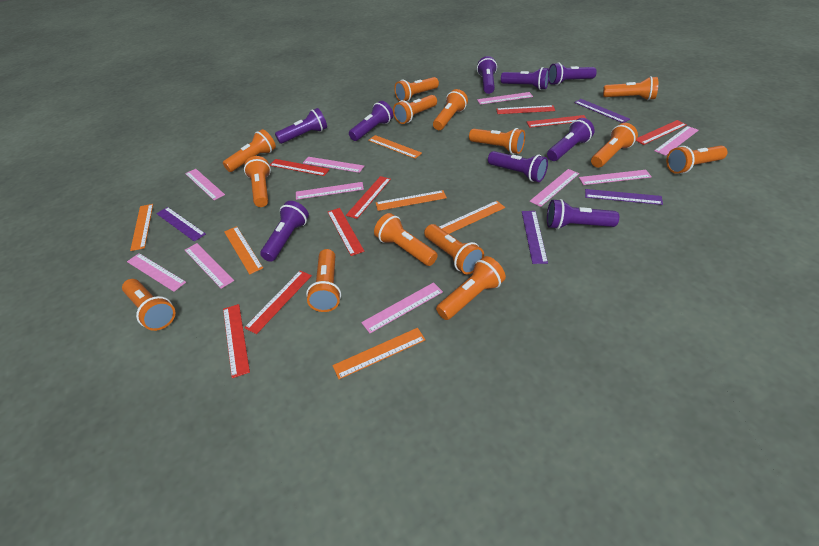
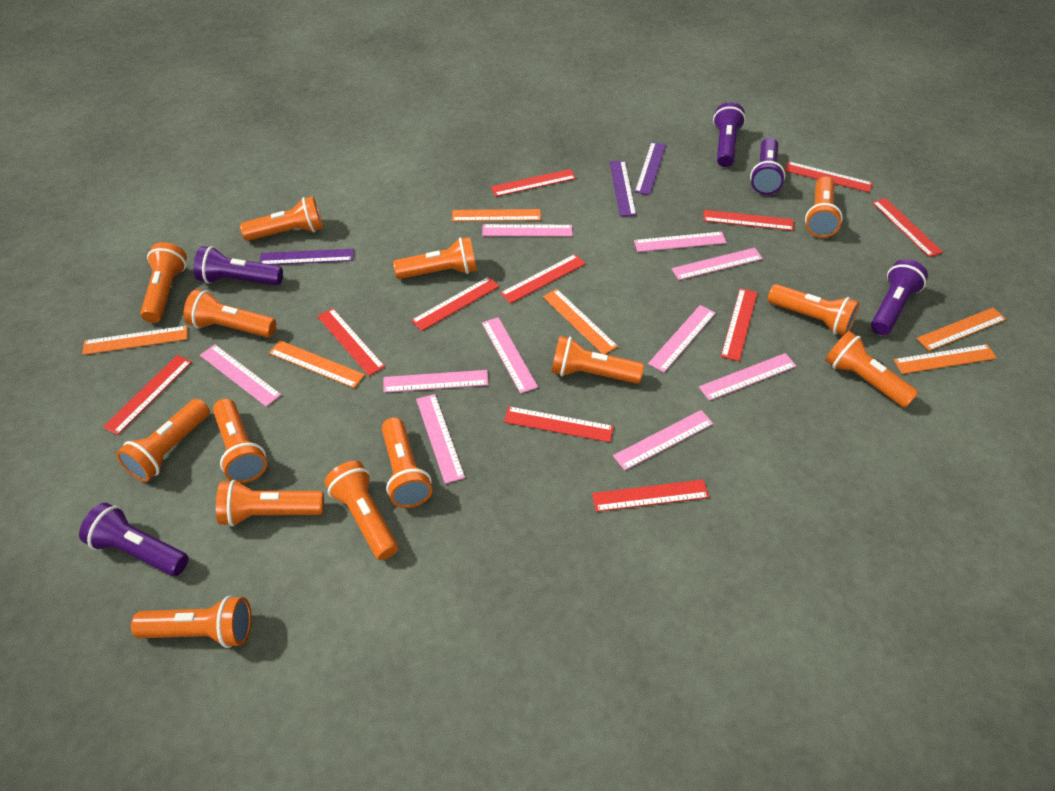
purple flashlight: [260,201,309,262] [275,108,327,144] [349,101,393,141] [477,56,497,94] [488,151,548,182] [501,67,549,90] [547,118,595,161] [547,199,619,229] [549,63,597,85] = 9 -> [79,503,188,576] [194,246,283,285] [713,102,746,167] [750,137,785,195] [871,259,928,335] = 5
purple ruler: [156,207,206,242] [522,211,548,264] [574,99,630,123] [585,189,663,205] = 4 -> [259,249,354,265] [610,161,636,216] [635,142,666,195] = 3
red ruler: [223,304,250,378] [244,271,312,334] [269,159,330,176] [328,208,364,256] [346,176,391,219] [496,105,555,114] [527,115,587,128] [636,120,687,145] = 8 -> [103,355,192,435] [317,308,385,376] [411,277,499,331] [491,169,576,197] [500,254,586,304] [504,406,614,442] [592,479,709,512] [703,210,794,231] [721,288,758,361] [785,161,873,193] [872,198,943,257] = 11

